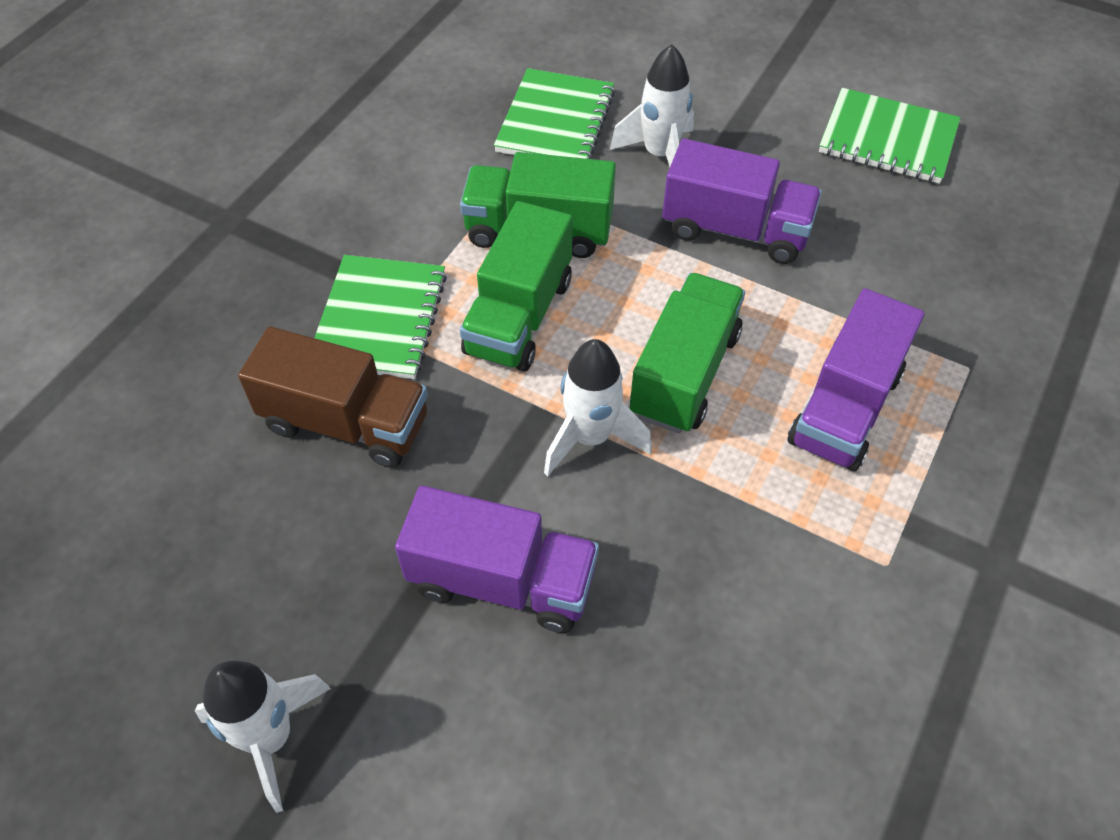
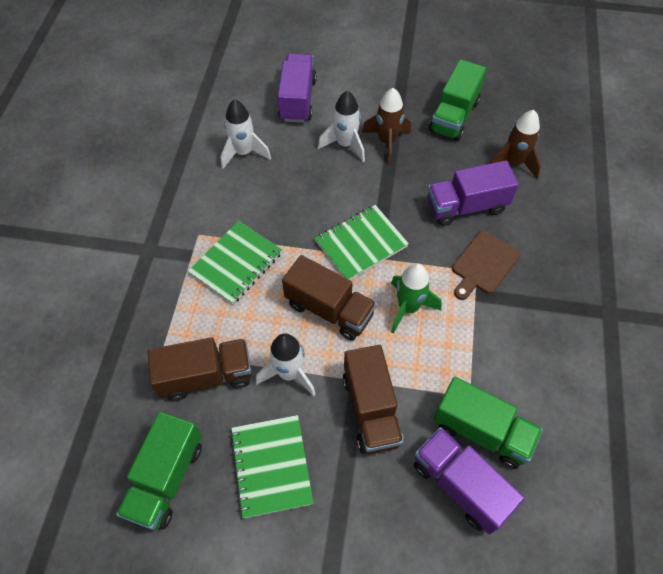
brown cutting board: none = 0 -> [452,231,520,300] = 1
brown rocket: none = 0 -> [362,88,411,164] [489,110,541,179] = 2
brown truck: [238,326,428,468] = 1 -> [148,337,252,401] [282,255,377,341] [343,345,403,454] = 3
green rocket: none = 0 -> [391,263,442,334] = 1

